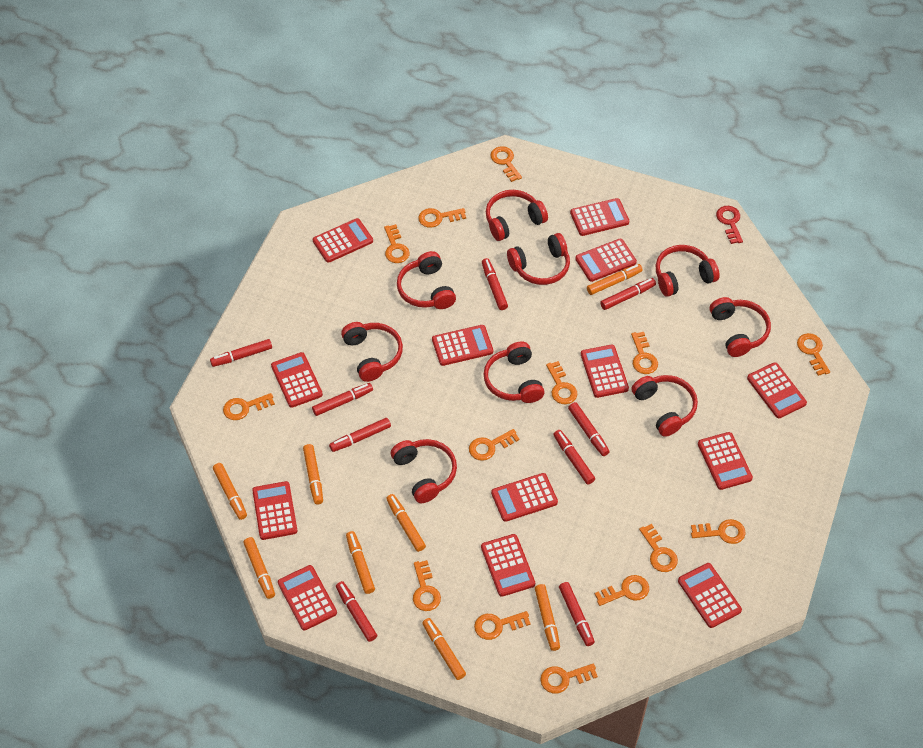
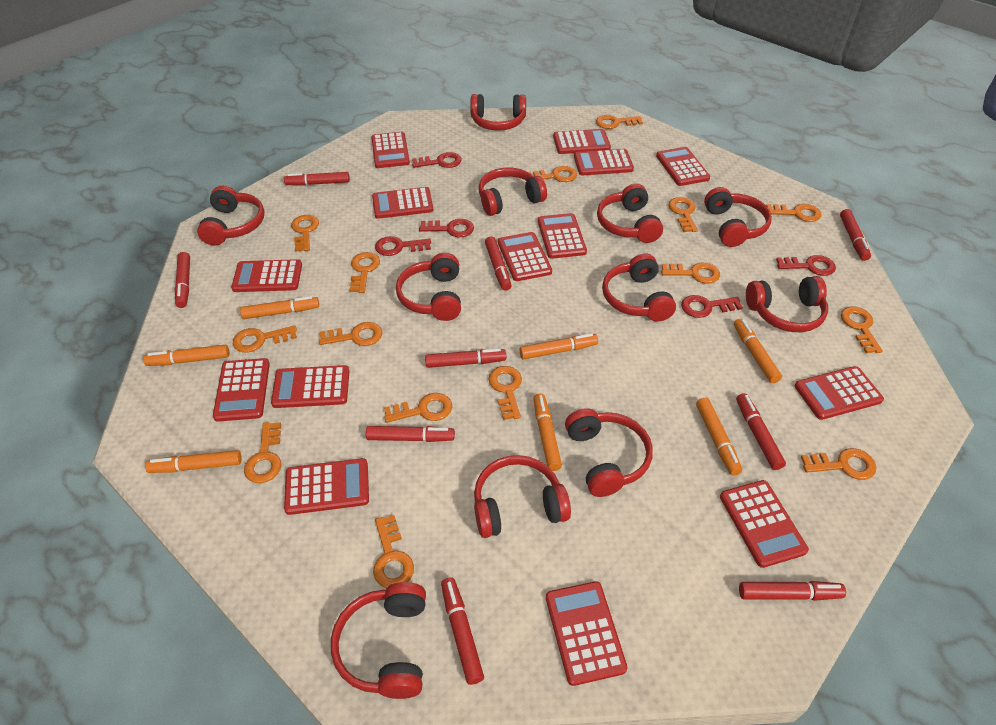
orange key: [223,393,275,420] [384,224,410,263] [413,560,441,611] [418,208,466,228] [469,429,520,461] [474,611,531,640] [490,146,522,182] [540,663,598,693] [546,361,577,404] [595,575,649,606] [631,332,658,374] [639,524,678,572] [691,519,745,544] [797,333,830,376] = 14 -> [233,325,297,353] [244,422,281,483] [291,215,319,252] [319,322,382,346] [350,252,380,293] [373,515,414,588] [384,393,452,423] [489,366,522,420] [529,166,577,182] [596,115,643,129] [661,263,720,283] [669,197,698,232] [766,204,821,222] [801,448,876,480] [841,307,883,353] = 15
orange marker: [213,463,247,520] [243,537,275,599] [303,444,323,505] [346,531,375,594] [386,494,426,552] [422,618,466,680] [535,584,560,651] [587,264,643,295] = 8 -> [143,345,229,366] [145,450,242,473] [240,296,319,319] [520,333,598,360] [533,393,562,471] [696,398,742,475] [734,318,782,383] = 7
red calculator: [252,481,298,540] [271,352,323,408] [278,565,337,630] [313,218,373,263] [432,325,493,366] [481,534,535,597] [491,473,558,522] [570,198,629,236] [575,239,637,282] [581,345,629,398] [678,563,742,628] [698,432,753,490] [747,362,807,418] = 13 -> [213,358,270,422] [231,259,302,292] [271,365,349,408] [284,458,369,515] [371,132,410,168] [372,187,433,219] [498,232,552,281] [538,213,587,259] [546,581,628,686] [553,129,611,154] [574,149,634,175] [656,147,710,186] [720,480,809,568] [795,366,884,420] = 14
red headphones: [341,322,403,382] [391,439,457,503] [397,251,456,309] [484,342,544,403] [486,190,548,241] [507,233,570,285] [632,375,698,437] [656,245,720,297] [710,297,771,357] = 9 -> [197,186,264,245] [331,582,426,699] [396,253,461,321] [470,94,526,131] [474,455,571,538] [479,168,547,216] [565,408,653,497] [597,184,663,243] [602,254,676,321] [704,187,772,247] [746,276,828,332] = 11
red key: [716,206,743,244] = 1 -> [375,236,431,256] [412,152,462,168] [419,219,474,237] [681,295,743,318] [776,255,836,276] = 5

